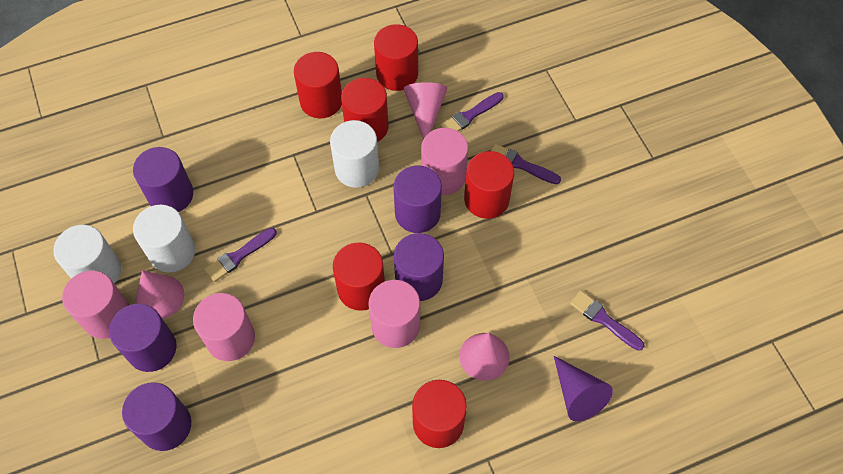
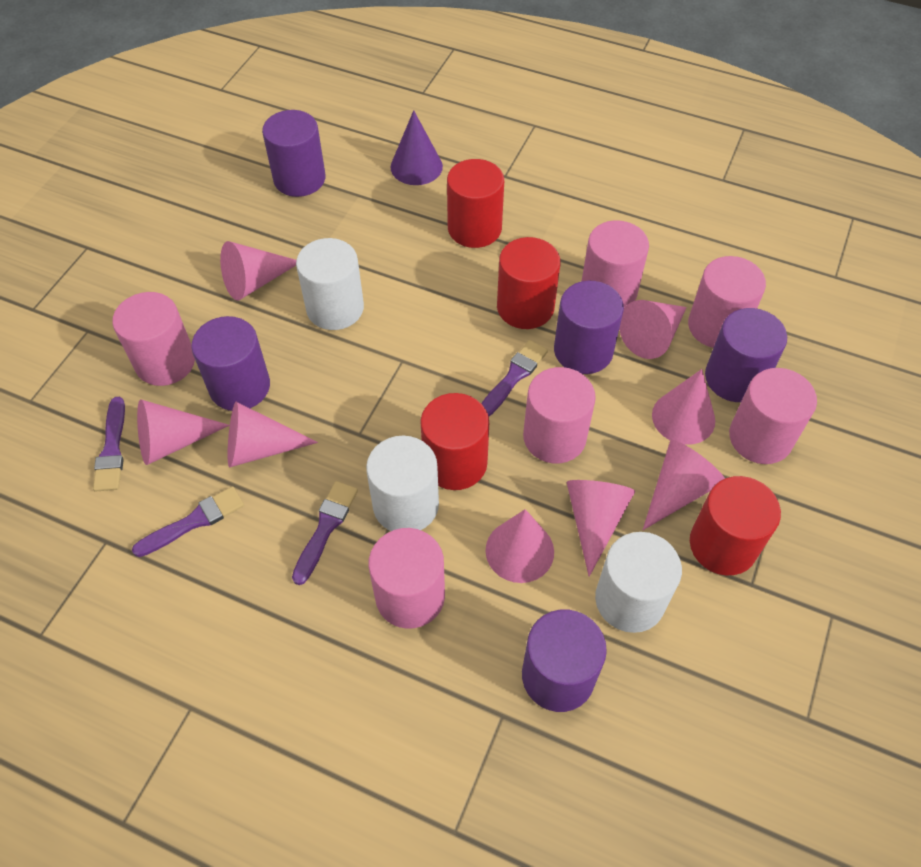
pink cone: [136,270,184,319] [403,82,447,139] [460,333,510,381] = 3 -> [137,399,230,465] [220,241,296,301] [228,402,318,468] [486,509,554,583] [567,480,635,577] [619,300,687,359] [643,440,725,530] [652,369,715,445] = 8
pink cylinder: [62,271,129,339] [193,293,255,361] [368,280,420,348] [421,128,468,195] = 4 -> [112,292,195,386] [368,528,445,629] [523,367,596,464] [582,220,649,308] [688,256,766,348] [729,368,817,464] = 6
red cylinder: [294,52,342,118] [333,242,385,311] [341,78,388,142] [374,24,418,91] [412,380,467,448] [464,151,514,219] = 6 -> [420,393,489,490] [447,159,504,248] [497,237,560,329] [690,476,781,575] = 4

